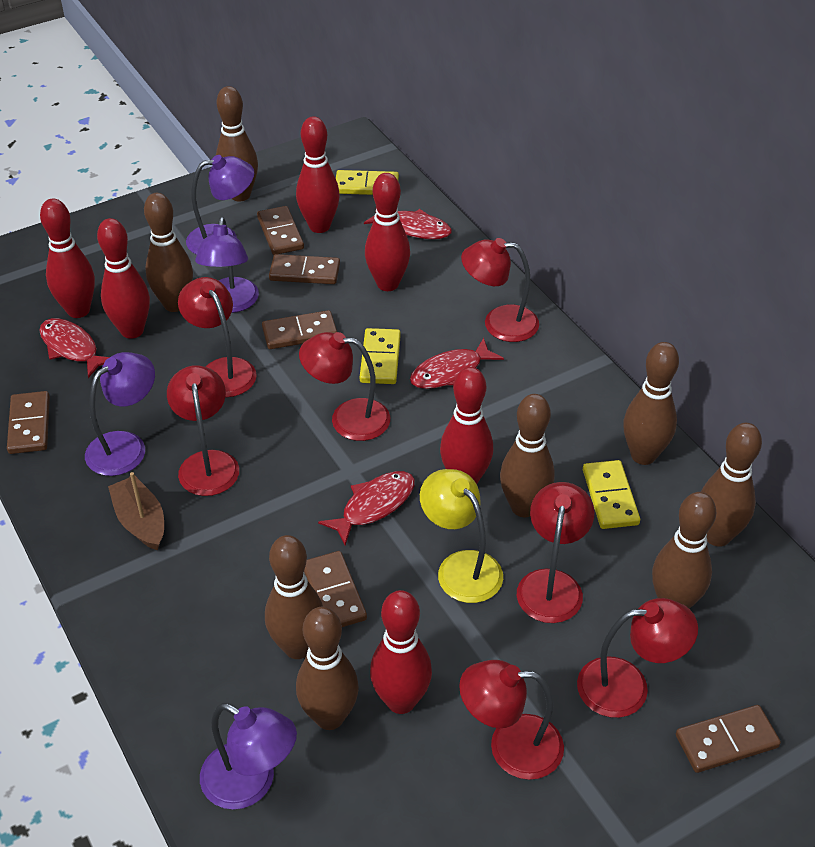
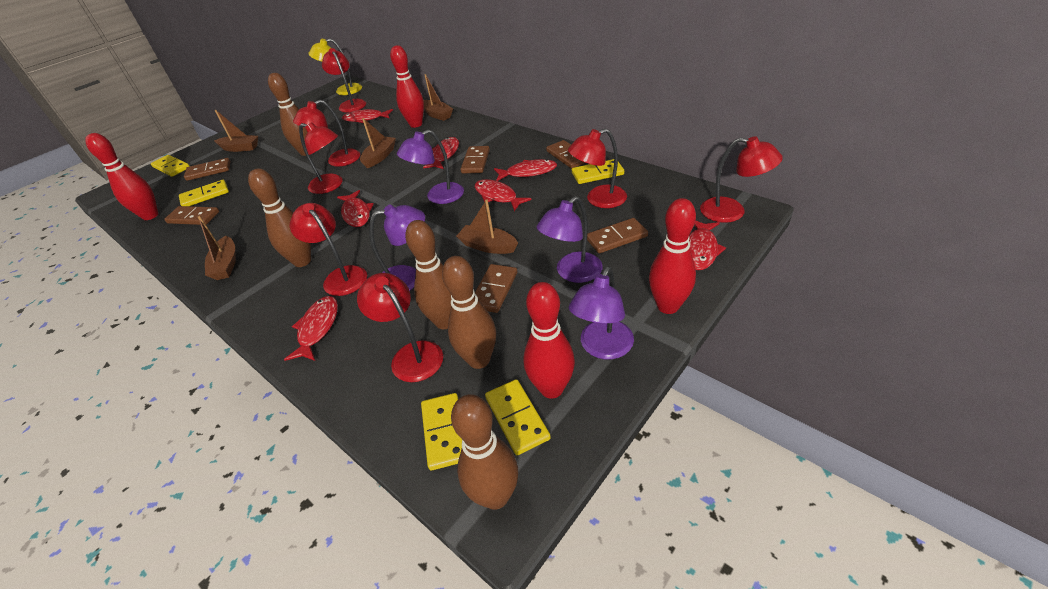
brown boat: [108,472,164,550] = 1 -> [198,216,236,280] [214,110,258,152] [360,118,396,168] [424,74,453,121] [456,199,518,254] = 5
brown bowling pin: [144,193,193,312] [216,86,258,201] [265,535,323,659] [296,607,359,730] [500,394,555,517] [623,342,679,465] [652,492,716,609] [701,423,762,547] = 8 -> [248,168,311,267] [268,73,308,156] [405,220,451,329] [442,256,496,369] [451,394,518,510] = 5
red bowling pin: [40,198,95,318] [97,218,150,339] [296,116,340,233] [365,173,410,291] [370,590,432,714] [440,367,493,484] = 6 -> [85,133,158,220] [390,45,424,128] [524,282,575,399] [649,198,696,314] = 4
red fish: [39,318,110,378] [318,471,415,546] [364,209,452,239] [410,338,504,389] = 4 -> [284,296,338,361] [337,190,374,227] [342,109,393,123] [423,137,459,169] [475,179,532,211] [494,159,557,181] [689,221,726,270] = 7
yellow domino: [336,170,399,195] [360,328,401,384] [583,460,640,529] = 3 -> [151,155,190,177] [179,180,229,206] [421,393,462,470] [485,379,551,455] [572,159,624,184] = 5

